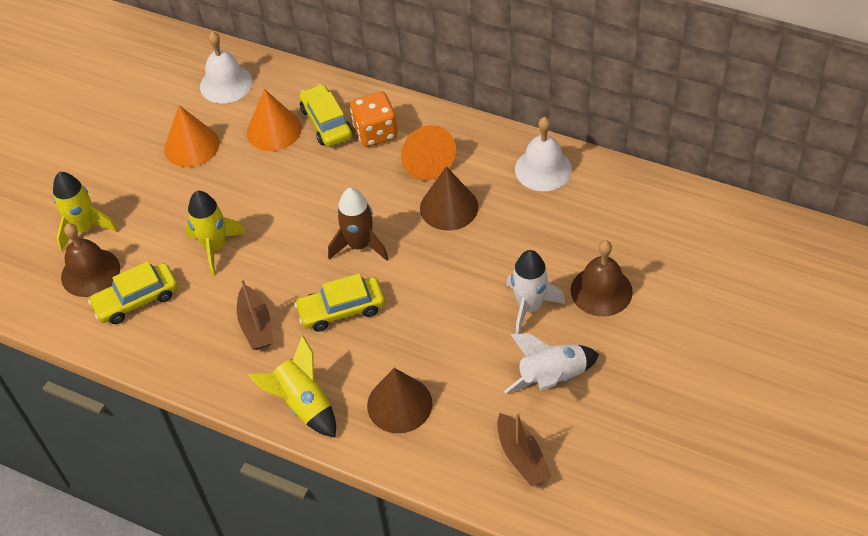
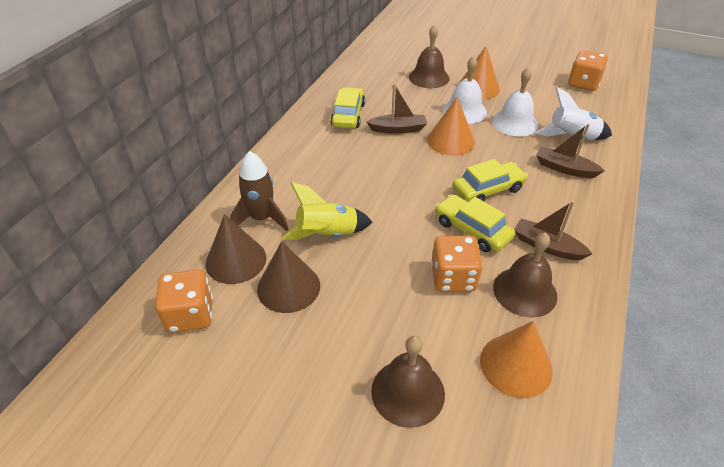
brown bell: [61,223,120,297] [571,240,633,317] = 2 -> [371,336,445,428] [409,25,449,88] [493,232,557,317] = 3
brown boat: [237,279,273,350] [497,412,552,487] = 2 -> [366,84,427,134] [514,201,592,260] [536,124,605,178] = 3
orange dice: [350,92,398,147] = 1 -> [155,269,213,333] [431,236,483,292] [568,50,608,91] = 3
white rocket: [504,333,599,394] [506,250,565,334] = 2 -> [535,87,612,140] = 1
yellow rocket: [53,172,118,251] [185,191,246,275] [248,336,336,438] = 3 -> [282,182,372,240] = 1

